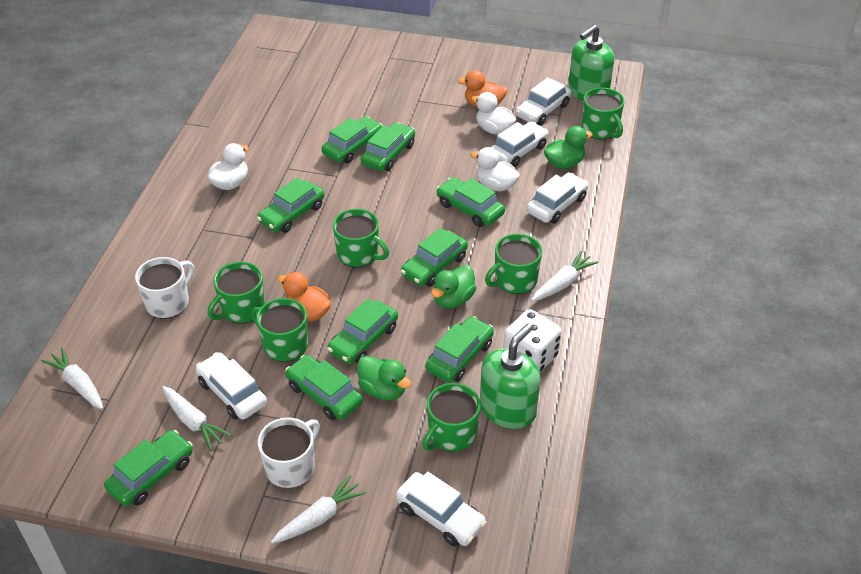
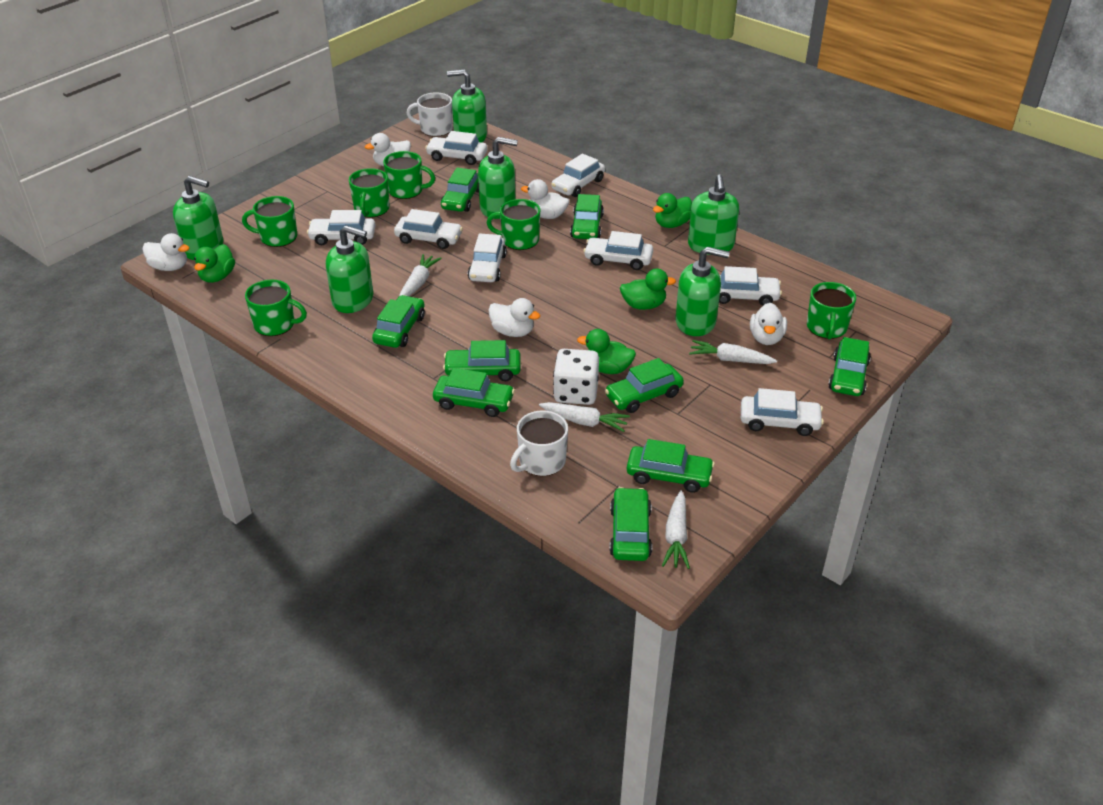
green duck: [357,356,411,400] [431,265,476,308] [544,126,593,169] = 3 -> [194,244,235,283] [577,329,636,374] [620,268,676,310] [653,193,692,228] = 4
green soap dispenser: [480,324,541,429] [568,25,614,101] = 2 -> [173,176,223,260] [326,225,373,313] [447,69,487,142] [478,137,518,219] [676,247,730,336] [688,174,739,255] = 6
orange duck: [278,272,331,322] [457,70,508,107] = 2 -> none = 0
white car: [196,352,267,420] [396,472,487,547] [491,121,549,167] [515,77,571,125] [527,173,589,224] = 5 -> [307,210,376,245] [394,209,463,249] [425,131,487,165] [468,233,507,282] [552,154,605,197] [583,231,653,270] [719,266,782,306] [741,388,824,436] = 8
white duck: [208,143,249,190] [471,147,520,192] [472,92,516,135] = 3 -> [142,233,190,271] [365,133,411,166] [488,298,540,337] [521,179,569,219] [750,303,787,345] = 5

